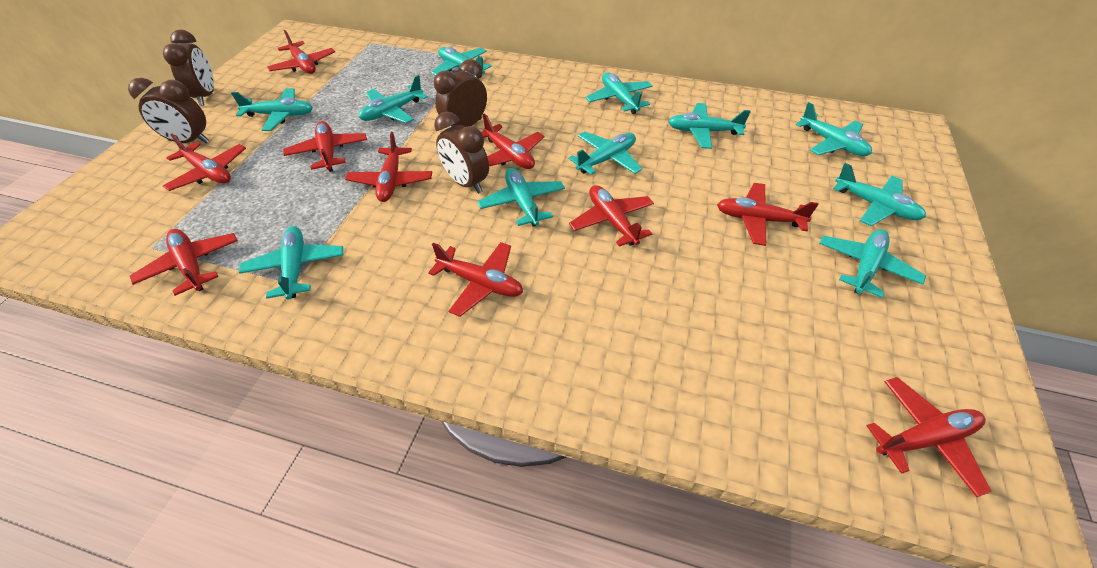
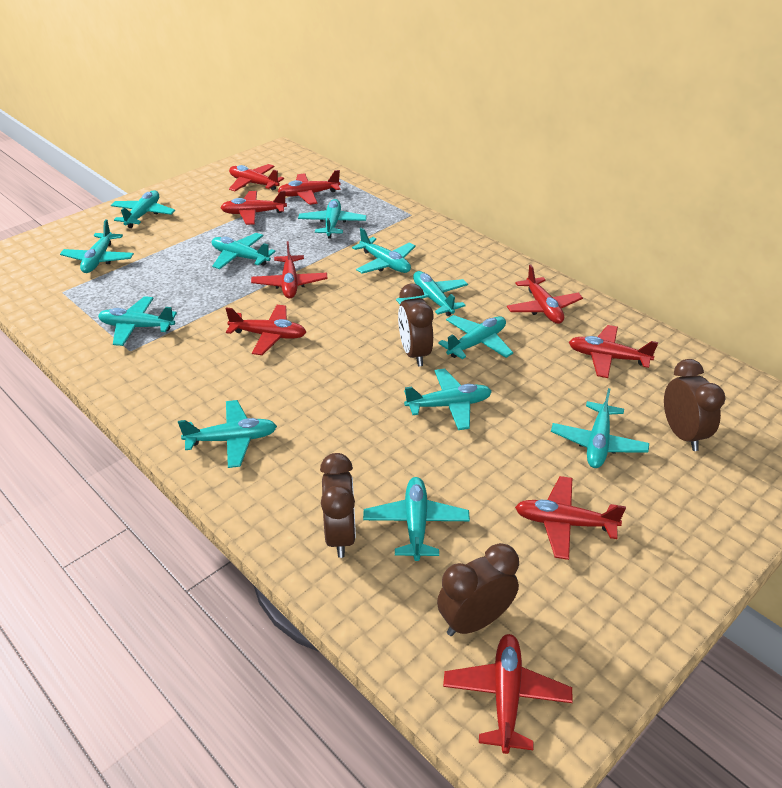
red plane: [130,229,238,296] [163,134,246,191] [267,30,335,74] [283,121,367,172] [345,132,432,202] [428,242,523,317] [481,114,544,169] [569,185,654,247] [717,183,819,246] [867,377,992,497] = 10 -> [220,191,287,225] [226,305,306,355] [229,164,284,191] [251,241,328,299] [278,170,341,205] [443,634,573,754] [507,264,583,324] [515,476,626,560] [569,325,658,378] = 9
turquoise plane: [231,88,313,131] [239,226,343,300] [359,75,428,123] [431,47,492,79] [478,168,565,227] [568,131,642,175] [585,72,653,114] [668,103,751,149] [795,102,872,156] [819,229,926,298] [833,163,926,226] = 11 -> [60,219,134,273] [98,296,177,346] [111,191,175,228] [178,400,277,468] [212,233,276,269] [298,199,367,238] [352,228,416,274] [363,477,470,561] [396,271,468,316] [404,369,492,430] [438,315,513,359] [551,388,649,468] = 12

